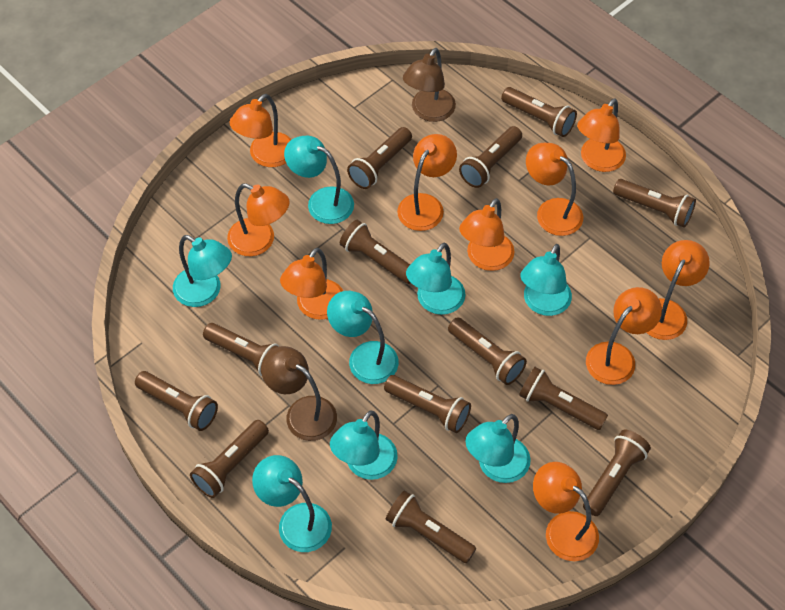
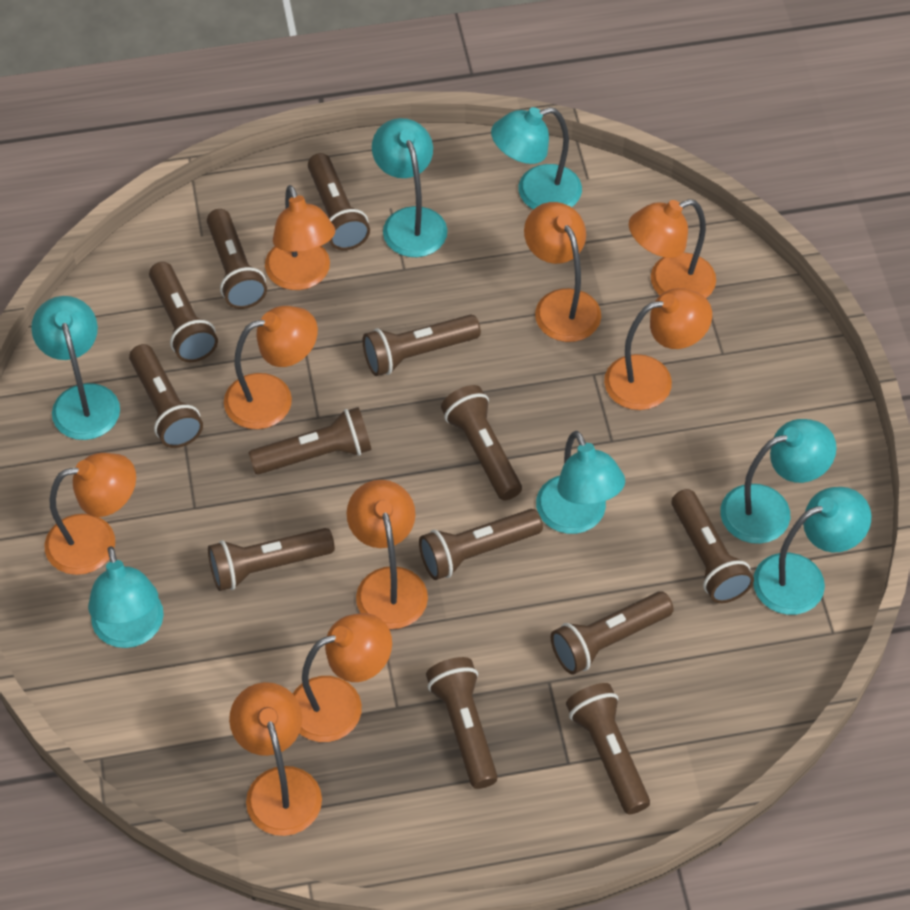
brown lamp: [261,346,337,441] [403,48,456,122] = 2 -> none = 0
orange lamp: [227,183,289,256] [229,94,292,167] [280,248,343,320] [397,134,457,231] [459,198,514,271] [526,143,583,236] [533,462,599,561] [577,98,626,172] [586,287,662,385] [646,240,710,340] = 10 -> [45,453,136,575] [224,306,318,429] [229,682,322,836] [265,185,335,290] [293,613,392,742] [347,480,428,629] [524,202,601,342] [604,288,712,410] [629,199,716,298] = 9
turquoise lamp: [173,235,232,307] [252,455,332,552] [284,135,354,224] [327,291,399,384] [330,410,398,480] [406,243,466,315] [465,414,530,483] [521,244,572,316] = 8 -> [31,296,120,440] [88,546,164,648] [372,118,447,257] [491,107,582,210] [536,431,625,534] [720,419,837,544] [753,487,871,615] = 7

